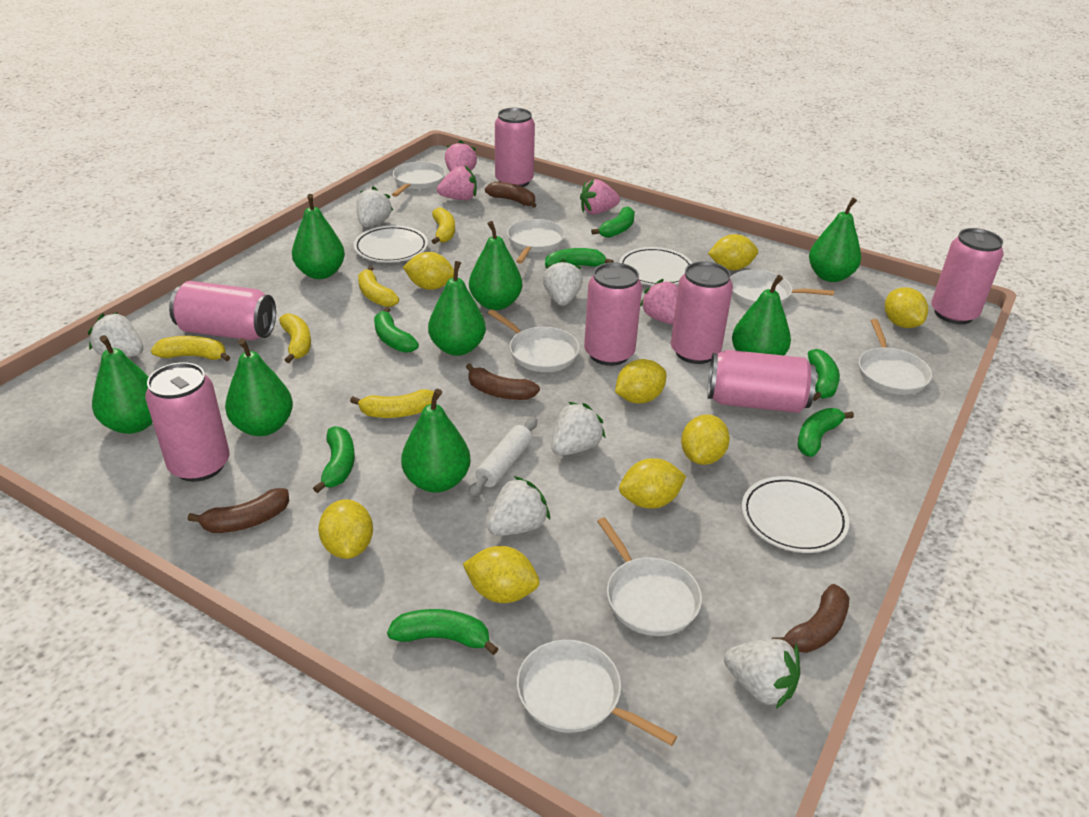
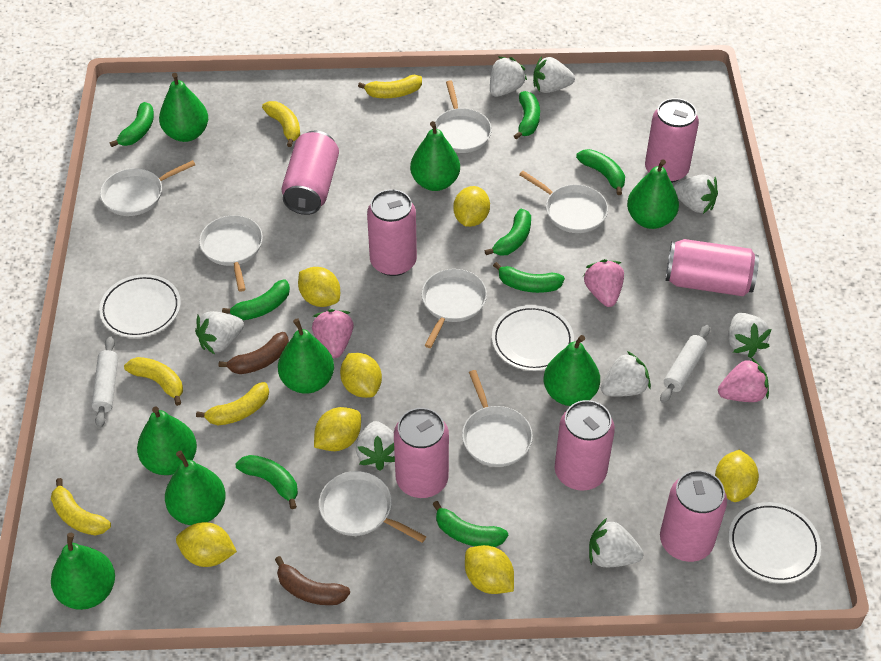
brown banana: [188,488,289,533] [466,363,540,400] [485,182,537,208] [771,584,849,653] = 4 -> [218,332,289,374] [275,556,350,605] = 2
green banana: [313,426,355,493] [374,307,419,353] [387,609,498,655] [545,248,613,267] [591,206,635,238] [798,408,854,457] [808,349,840,401] = 7 -> [110,102,154,147] [222,280,290,320] [236,455,298,509] [433,501,508,547] [485,209,531,256] [493,262,565,293] [514,91,540,140] [576,149,625,195] = 8
pink strawberry: [437,166,477,200] [445,140,477,172] [580,179,620,214] [640,279,678,325] = 4 -> [312,309,354,358] [583,259,624,307] [718,357,769,402] = 3
white rolling pin: [468,417,537,497] = 1 -> [92,336,118,428] [660,325,710,403] = 2
white strawberry: [88,312,143,357] [356,186,393,227] [487,476,550,536] [543,259,583,306] [551,402,606,456] [724,639,800,709] = 6 -> [195,311,244,354] [356,421,395,470] [490,57,527,97] [533,56,575,93] [589,518,644,567] [601,351,651,397] [673,174,718,214] [728,313,772,358] = 8
yellow lemon: [318,499,373,559] [403,252,454,290] [463,546,539,603] [615,359,667,404] [619,458,686,509] [681,414,730,465] [708,234,758,270] [885,287,928,328] = 8 -> [176,522,237,567] [298,267,340,307] [314,407,361,451] [340,353,382,398] [453,186,490,227] [465,545,514,594] [715,450,759,502] = 7

